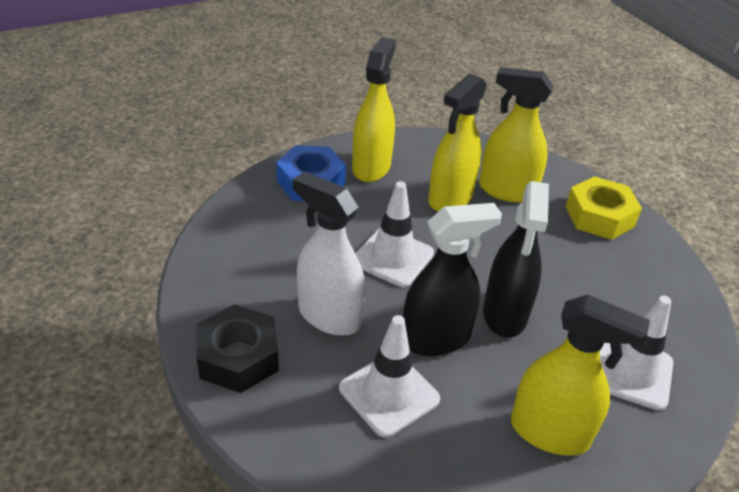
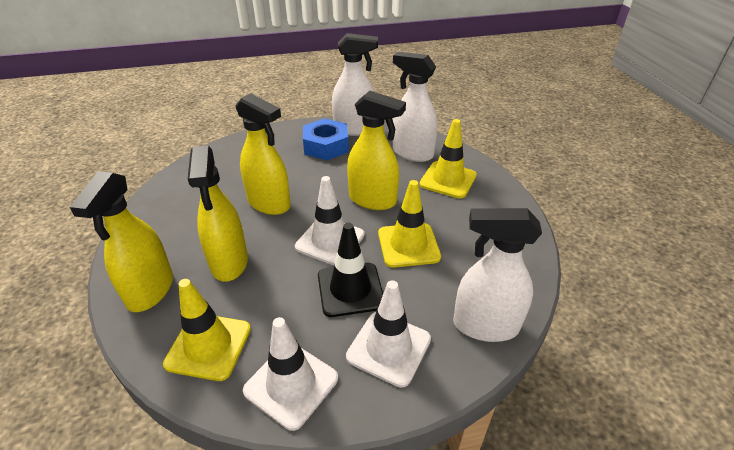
black nut: [196,304,279,393] = 1 -> none = 0
black spray bottle: [403,203,502,356] [483,181,549,338] = 2 -> none = 0
black traffic cone: none = 0 -> [318,223,383,317] = 1
white spray bottle: [293,172,365,336] = 1 -> [332,33,378,136] [393,52,438,162] [453,208,542,342] = 3
yellow nut: [566,176,642,240] = 1 -> none = 0
yellow traffic cone: none = 0 -> [163,279,251,381] [378,180,441,268] [419,119,477,198] = 3

